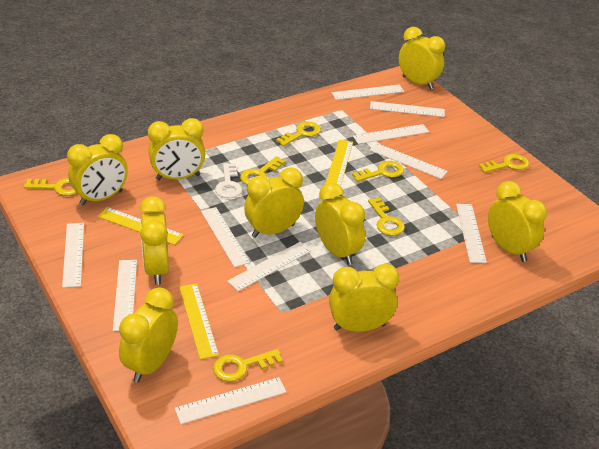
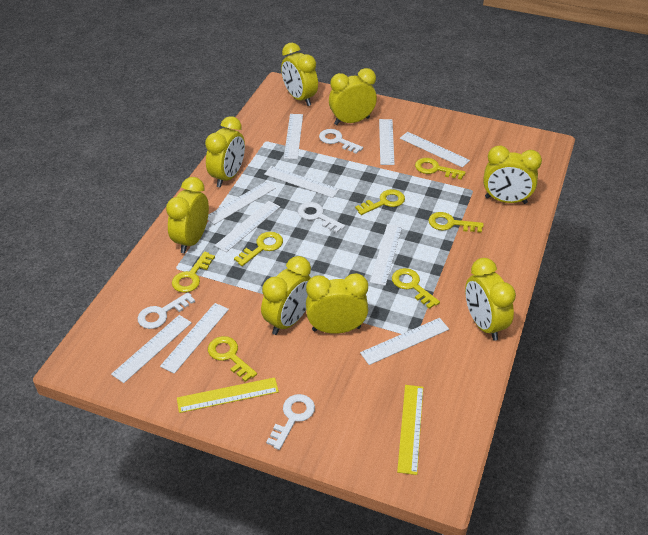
white key: [215,163,242,199] = 1 -> [138,292,195,329] [266,394,315,450] [298,202,345,233] [319,129,363,154] = 4
yellow clock: [67,134,128,205] [119,287,178,382] [140,196,169,285] [148,118,205,180] [244,167,304,238] [315,182,365,265] [329,264,399,332] [399,27,445,90] [488,181,547,262] = 9 -> [166,177,209,253] [205,116,245,187] [261,256,311,335] [281,43,318,106] [306,273,368,334] [329,68,377,125] [465,258,516,341] [483,145,542,204] = 8
yellow ruler: [98,207,184,245] [179,283,219,359] [326,140,353,186] = 3 -> [177,377,279,413] [397,385,423,475] = 2

